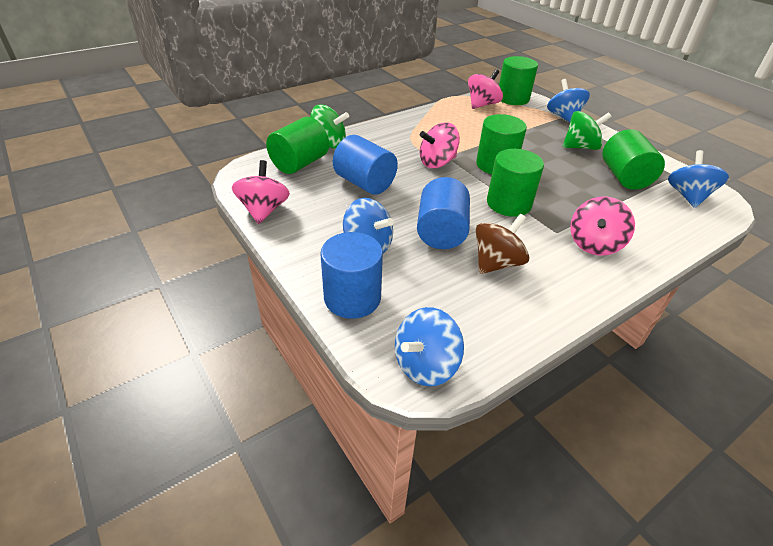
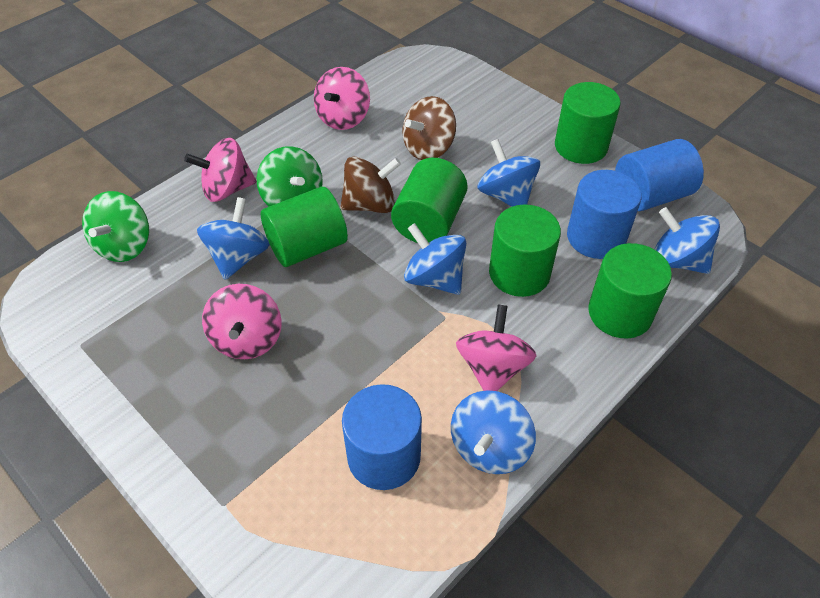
blue spinning top: [343,198,394,254] [395,307,464,386] [547,79,590,122] [668,150,729,208] = 4 -> [197,197,270,280] [404,223,466,295] [451,390,536,474] [477,139,540,207] [654,207,720,274] = 5
brown spinning top: [476,214,530,274] = 1 -> [340,157,401,213] [402,96,456,160] = 2

